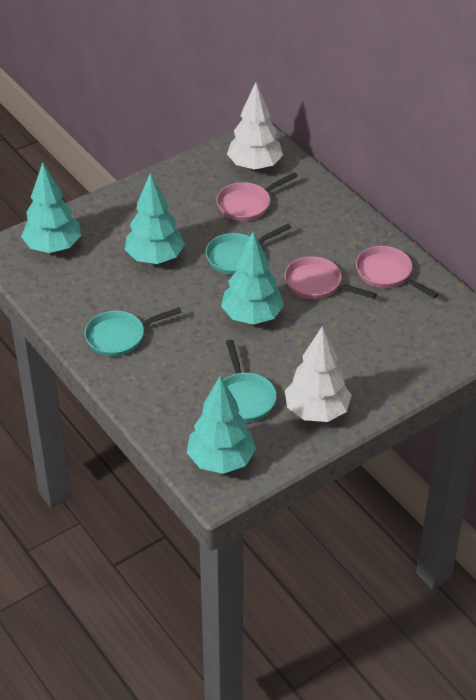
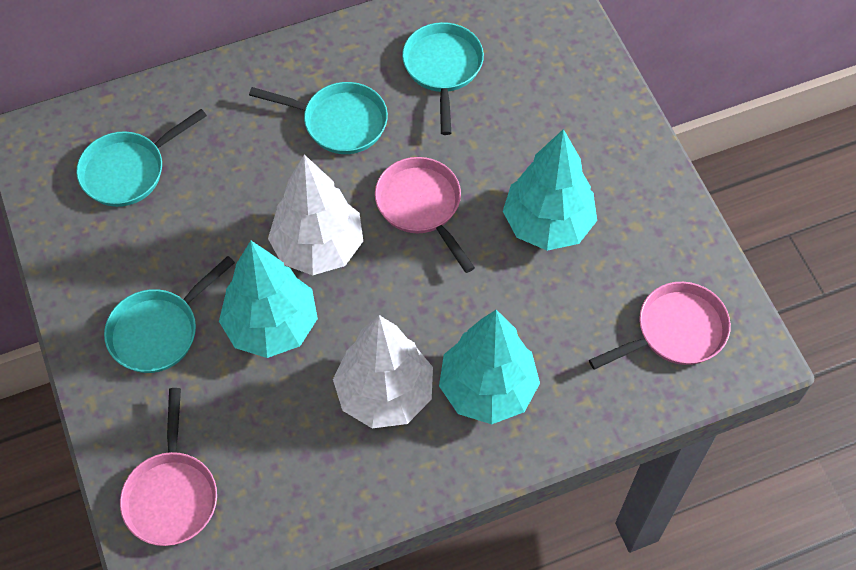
turquoise pan: [84,307,182,356] [205,224,291,275] [223,340,277,422] = 3 -> [76,109,207,207] [104,256,235,373] [249,82,388,154] [402,22,484,135] = 4
turquoise tree: [21,162,81,253] [125,173,185,264] [187,376,256,474] [221,231,284,325] = 4 -> [219,241,318,358] [439,310,540,424] [503,129,597,251] = 3

